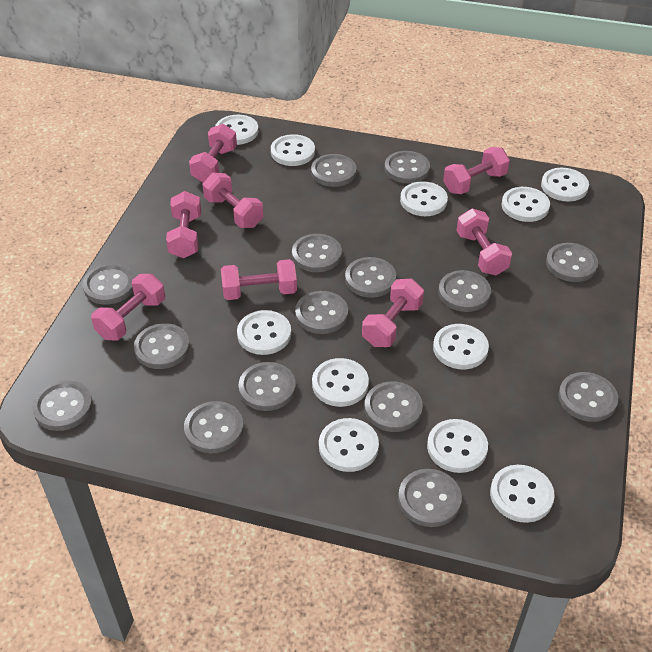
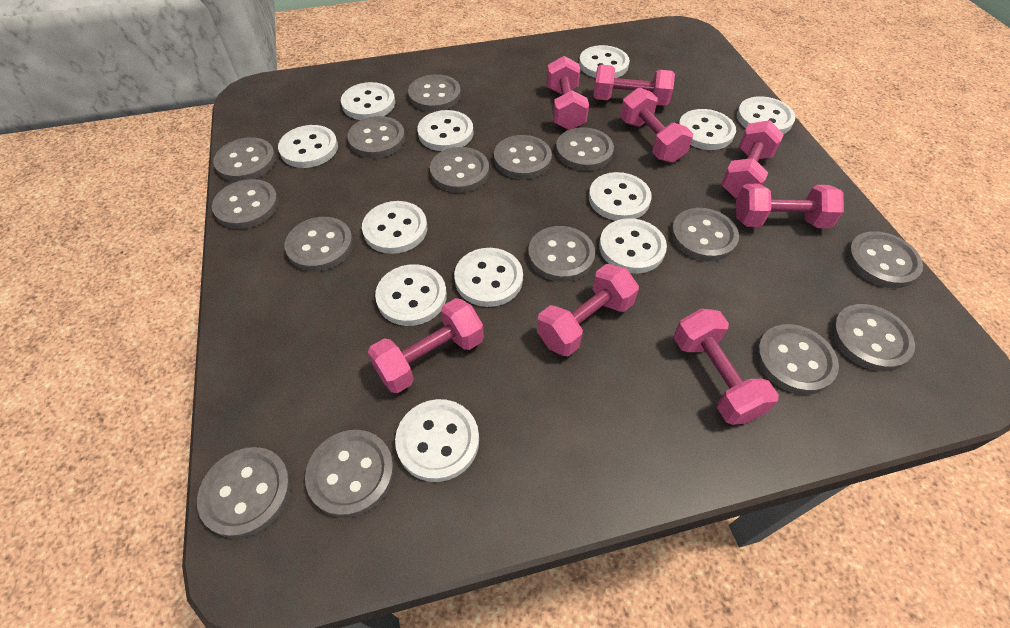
white button: [215,115,258,145] [237,310,291,355] [271,134,315,166] [312,358,369,407] [319,418,379,472] [400,181,448,216] [427,419,488,473] [433,324,489,369] [490,465,555,523] [502,187,550,222] [541,168,589,202] = 11 -> [278,125,338,168] [341,82,395,120] [362,201,427,254] [375,264,447,326] [395,399,479,482] [417,110,474,151] [454,248,523,307] [579,45,630,78] [589,172,652,221] [599,218,667,274] [679,109,736,150] [737,96,795,134] = 12

